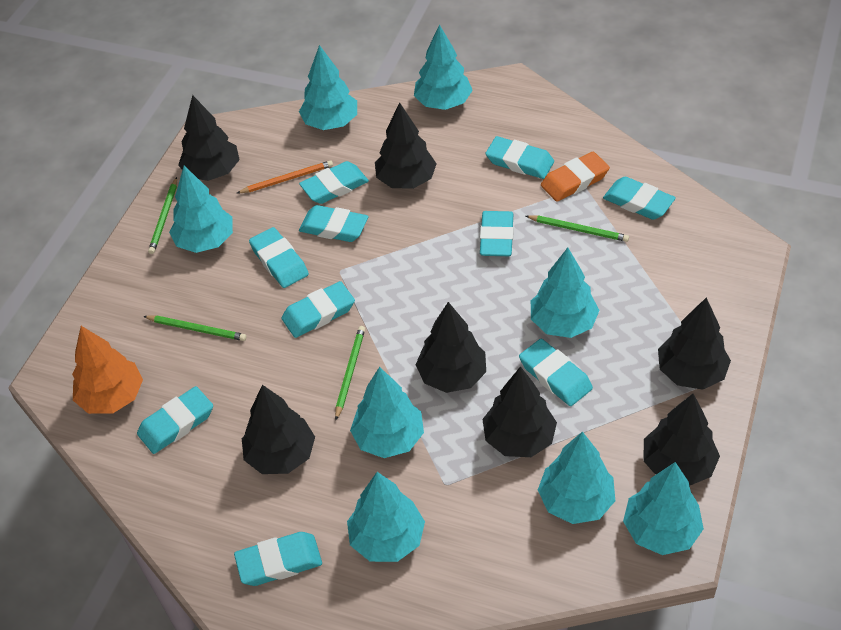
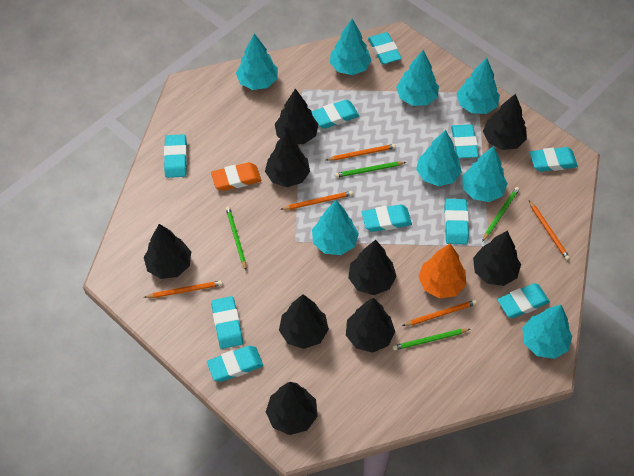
black tree: [178,95,240,181] [242,385,315,474] [375,102,437,189] [416,302,486,393] [482,366,557,457] [643,394,720,486] [658,297,731,390] = 7 -> [144,224,191,279] [265,131,310,187] [266,382,318,435] [275,88,319,144] [279,294,329,349] [346,298,395,353] [348,240,397,295] [473,231,521,286] [483,94,527,150] = 9
orange pencil: [237,160,333,193] = 1 -> [144,281,222,298] [280,191,353,210] [326,144,396,161] [402,300,477,326] [529,200,570,260] = 5

